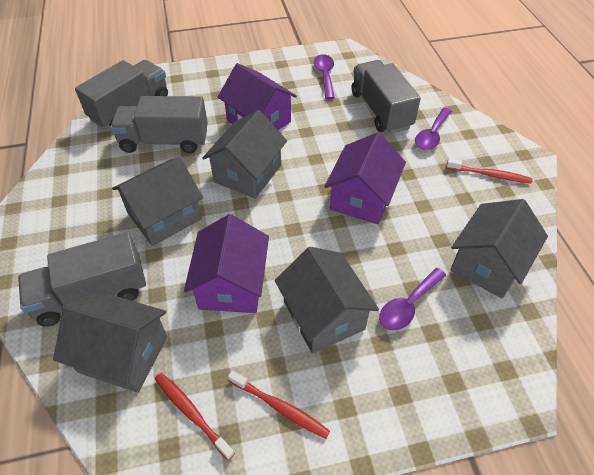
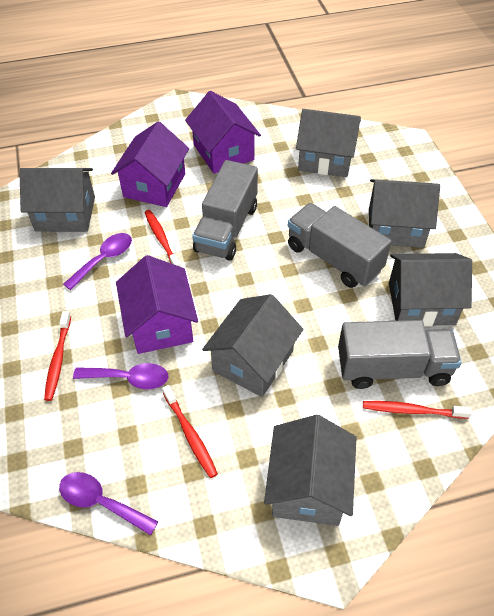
grey house: [53,291,167,393] [112,157,203,246] [202,110,287,199] [275,247,379,354] [450,199,548,299] = 5 -> [19,168,95,232] [202,294,304,397] [264,415,356,526] [296,109,361,177] [369,179,440,248] [389,253,472,327] = 6
grey truck: [18,232,146,327] [75,60,168,129] [110,96,208,153] [352,60,421,134] = 4 -> [192,160,258,261] [288,203,392,288] [338,320,462,389] = 3
red toothbrush: [155,373,235,460] [228,370,330,439] [446,159,533,183] = 3 -> [44,311,71,401] [145,210,181,267] [162,385,218,478] [363,401,472,419] = 4

